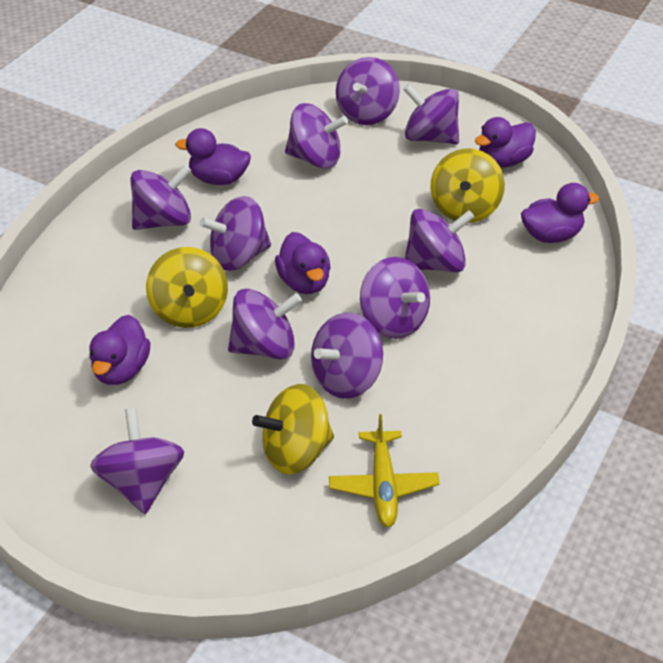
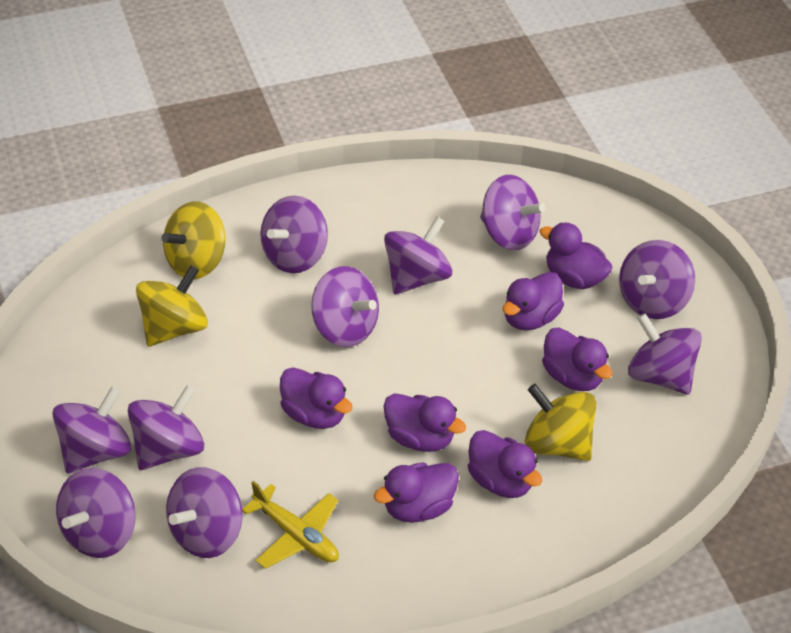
purple duck: [90,315,151,385] [175,128,251,185] [275,232,331,294] [475,117,536,168] [521,183,599,243] = 5 -> [280,367,353,429] [374,463,459,523] [384,393,466,452] [468,430,542,498] [503,272,564,331] [539,223,613,289] [542,328,612,391] = 7

